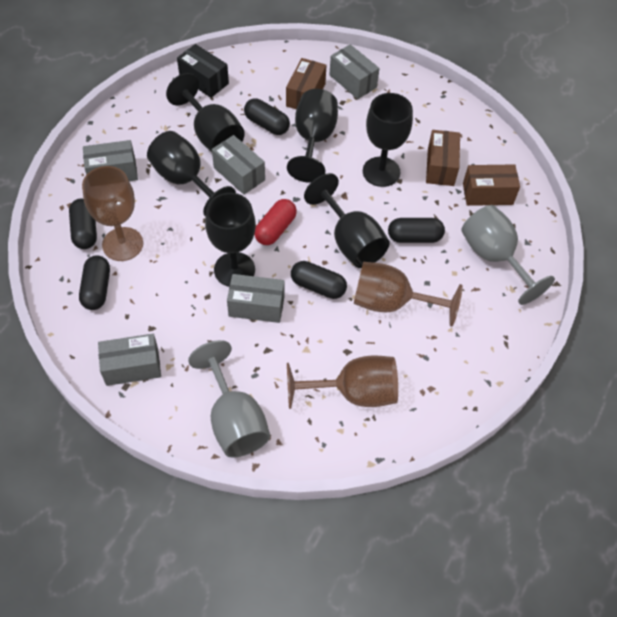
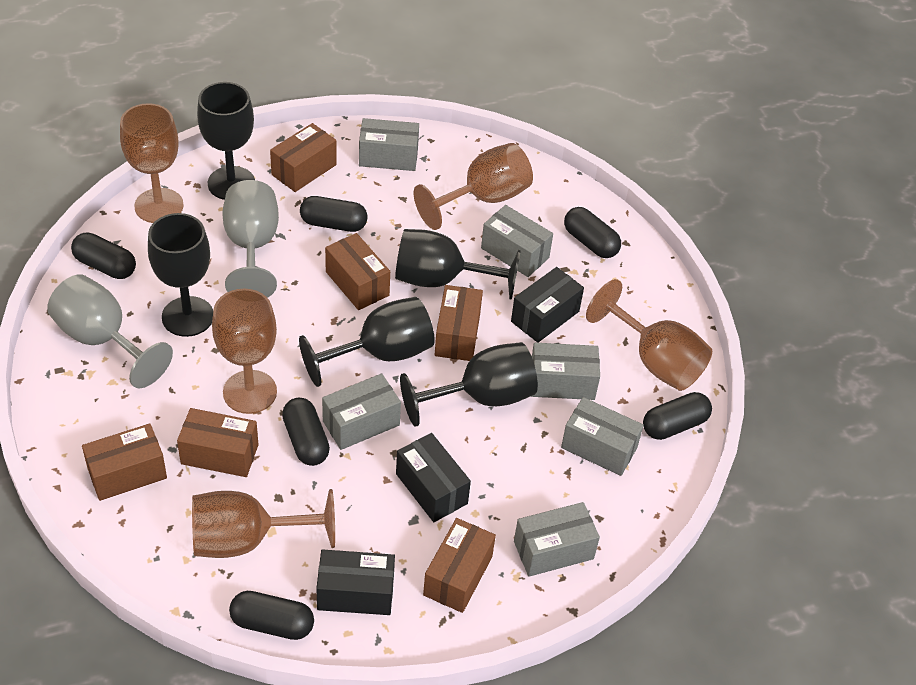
black box: [177,44,229,98] = 1 -> [316,549,395,615] [396,433,471,522] [511,267,584,343] = 3
black capsule: [69,198,97,249] [79,255,110,310] [244,98,290,135] [291,261,347,299] [388,218,445,243] = 5 -> [71,233,136,279] [229,591,314,640] [282,398,330,466] [300,196,368,232] [564,207,621,258] [643,392,712,440] = 6
black goblet: [147,131,236,216] [166,73,245,152] [205,193,256,287] [287,89,338,182] [304,173,390,268] [363,93,413,187] = 6 -> [148,213,213,337] [197,82,255,200] [299,297,435,387] [395,229,521,300] [400,342,538,427] = 5
brown box: [286,58,327,109] [426,130,460,186] [463,164,520,206] = 3 -> [82,423,167,501] [177,408,259,477] [270,123,337,192] [325,233,390,310] [423,518,496,613] [435,285,483,361] = 6
brown goblet: [82,166,143,261] [287,355,398,409] [354,262,463,326] = 3 -> [120,103,184,223] [192,489,335,558] [212,289,277,414] [414,143,533,230] [586,279,712,391] = 5
grey box: [83,140,138,181] [98,334,161,386] [212,135,265,195] [227,274,285,323] [329,44,380,99] = 5 -> [322,374,401,450] [359,118,419,171] [481,205,553,277] [514,502,600,577] [531,343,600,400] [561,397,644,476] = 6
red capsule: [254,199,297,245] = 1 -> none = 0

